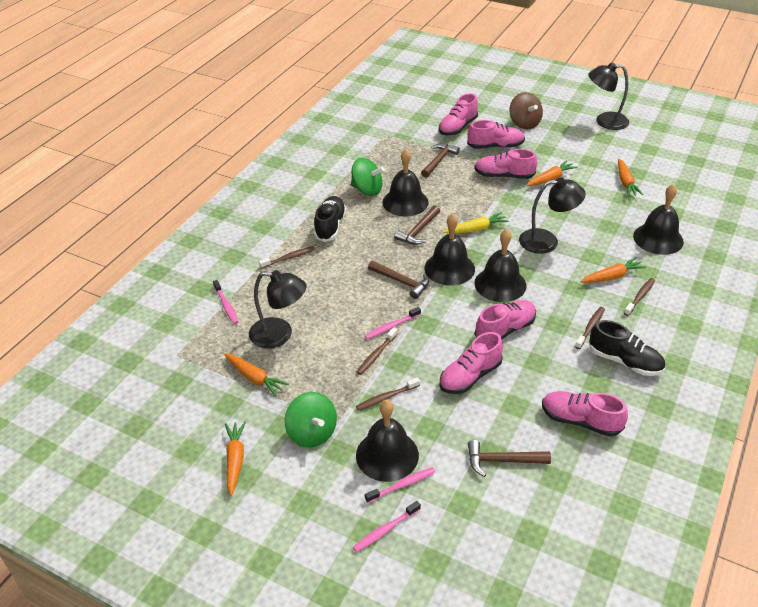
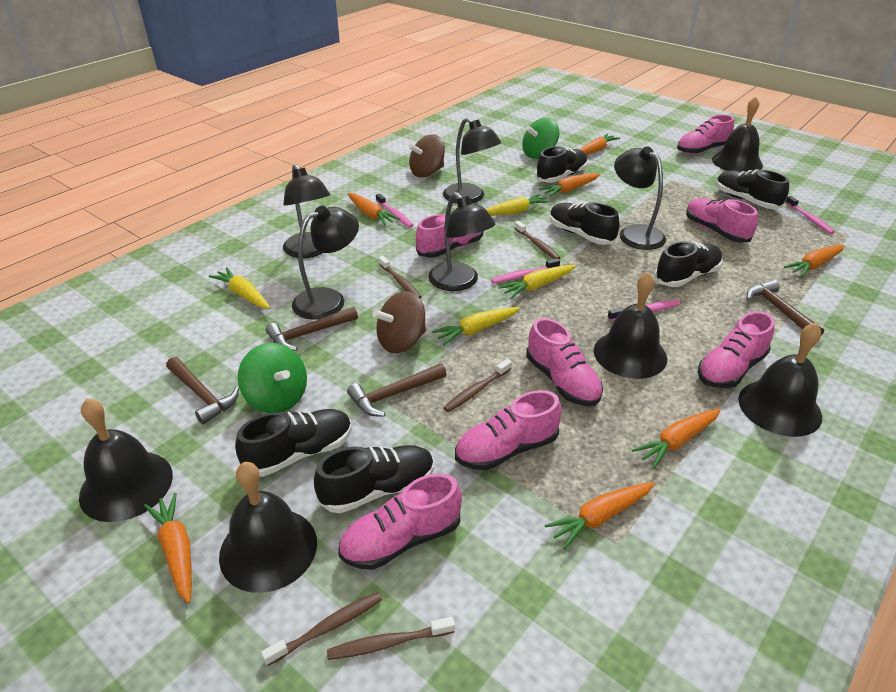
black lamp: [249,270,306,348] [519,177,586,254] [588,62,629,130] = 3 -> [283,164,330,258] [292,206,359,320] [428,192,496,291] [443,118,501,204] [614,146,666,250] = 5
black shoe: [314,196,346,242] [589,320,665,376] = 2 -> [235,409,352,477] [314,445,434,513] [535,146,588,183] [550,202,620,245] [654,241,723,287] [716,169,789,209] = 6
brown spinning top: [509,92,543,129] = 1 -> [372,291,426,353] [408,134,445,177] = 2
orange carrot: [224,354,289,397] [225,422,246,496] [526,160,578,186] [580,257,646,283] [618,159,643,196] = 5 -> [144,493,192,603] [347,193,400,225] [539,173,600,197] [544,482,655,550] [579,133,620,155] [632,409,721,469] [784,245,845,277] = 7
pink shoe: [439,93,478,136] [439,332,503,394] [467,120,525,149] [474,149,537,179] [475,300,536,339] [542,391,628,437] = 6 -> [338,473,462,570] [416,214,484,258] [455,390,561,470] [526,318,603,406] [677,115,734,154] [686,198,758,243] [698,311,775,388] = 7
yellow carrot: [444,212,509,233] = 1 -> [209,267,270,309] [432,307,520,345] [486,194,550,216] [498,265,576,299] = 4

